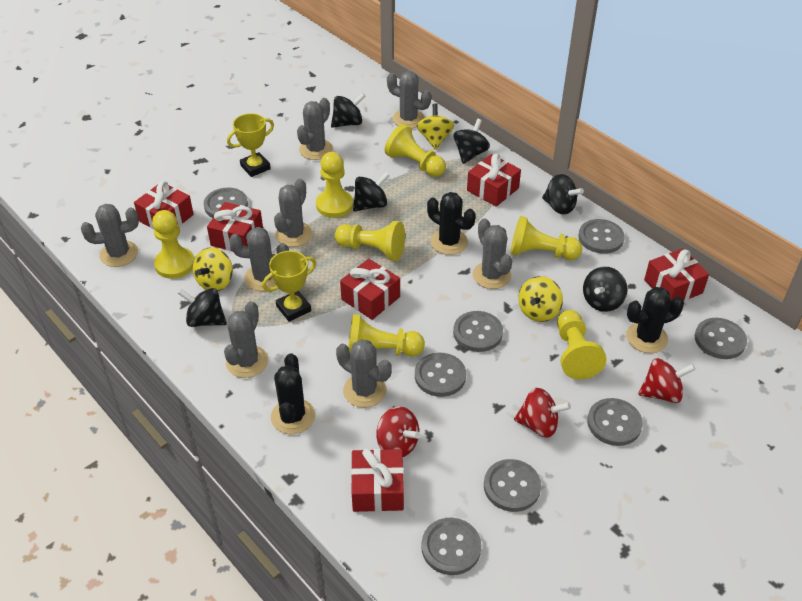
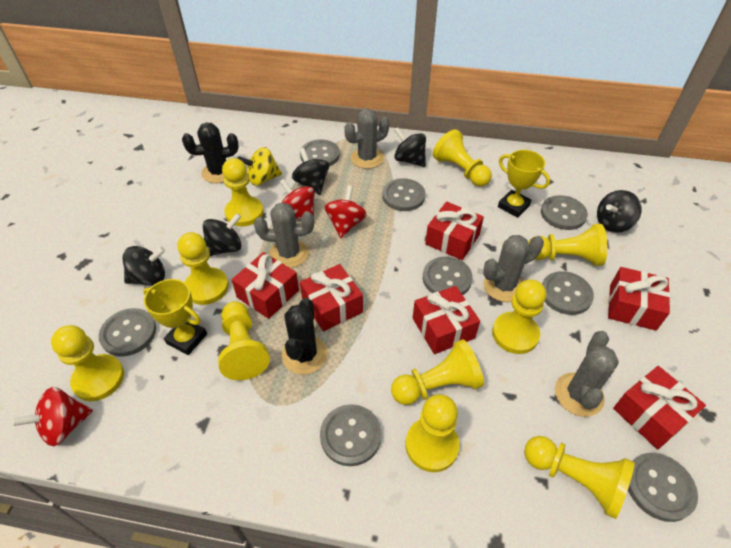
black cactus: [271,353,315,434] [427,192,476,255] [626,287,684,353] = 3 -> [182,123,239,183] [282,298,328,374] = 2
black spinning top: [178,288,227,327] [331,93,366,128] [353,172,390,211] [454,119,490,164] [542,174,584,215] [583,267,627,312] = 6 -> [122,246,166,286] [203,213,242,256] [292,148,329,195] [394,128,426,167] [597,190,642,233] = 5
grey cactus: [81,204,139,267] [224,301,268,378] [229,227,289,291] [274,179,312,247] [297,98,333,160] [336,339,391,408] [387,71,431,129] [472,218,512,289] = 8 -> [254,202,314,268] [344,109,389,169] [483,235,544,302] [555,331,619,417] = 4
yellow pawn: [152,210,194,279] [316,152,353,218] [334,221,405,261] [348,314,425,357] [385,124,446,177] [510,216,582,260] [557,310,607,380] = 7 -> [51,325,124,401] [177,232,229,305] [218,301,270,380] [222,158,264,226] [391,339,484,405] [405,394,460,472] [433,129,492,186] [492,280,546,354] [524,436,635,519] [528,224,607,266] = 10
yellow spinning top: [193,247,233,291] [417,103,454,150] [518,276,563,322] = 3 -> [237,147,282,186] = 1

